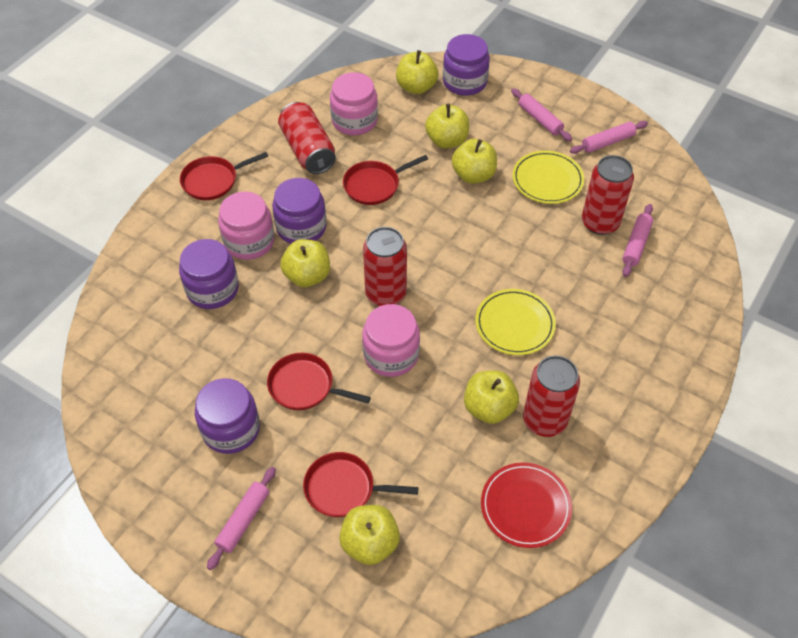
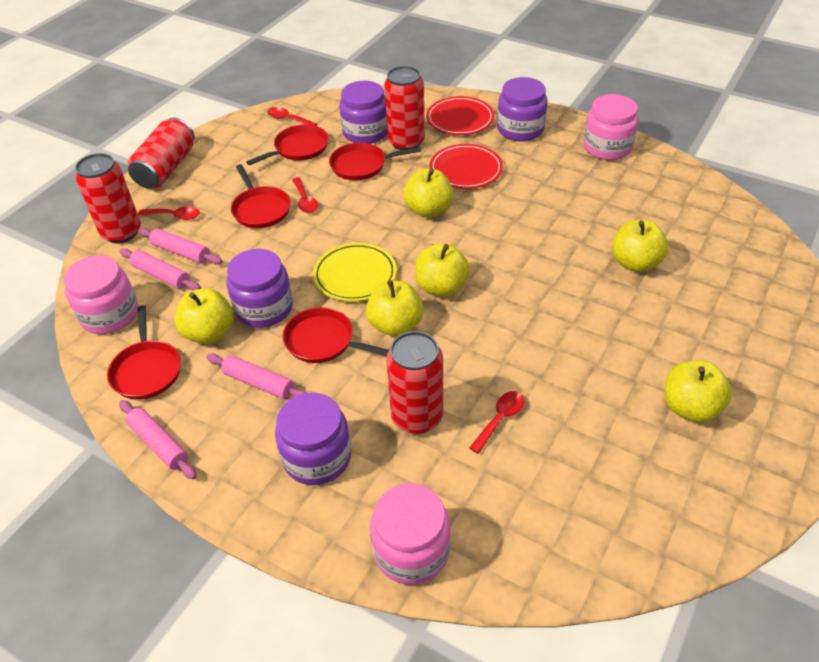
red pan: [180,152,268,200] [267,353,371,410] [303,452,418,517] [343,155,428,205] = 4 -> [107,306,181,400] [231,164,291,228] [246,125,329,165] [283,307,389,363] [329,143,421,180] = 5
red plate: [481,462,572,548] = 1 -> [426,96,494,135] [430,144,503,189] = 2
red spoon: none = 0 -> [138,206,200,220] [267,107,317,126] [292,177,318,213] [469,391,524,454] = 4
yellow plate: [475,289,556,355] [512,151,584,204] = 2 -> [313,243,397,302] = 1

